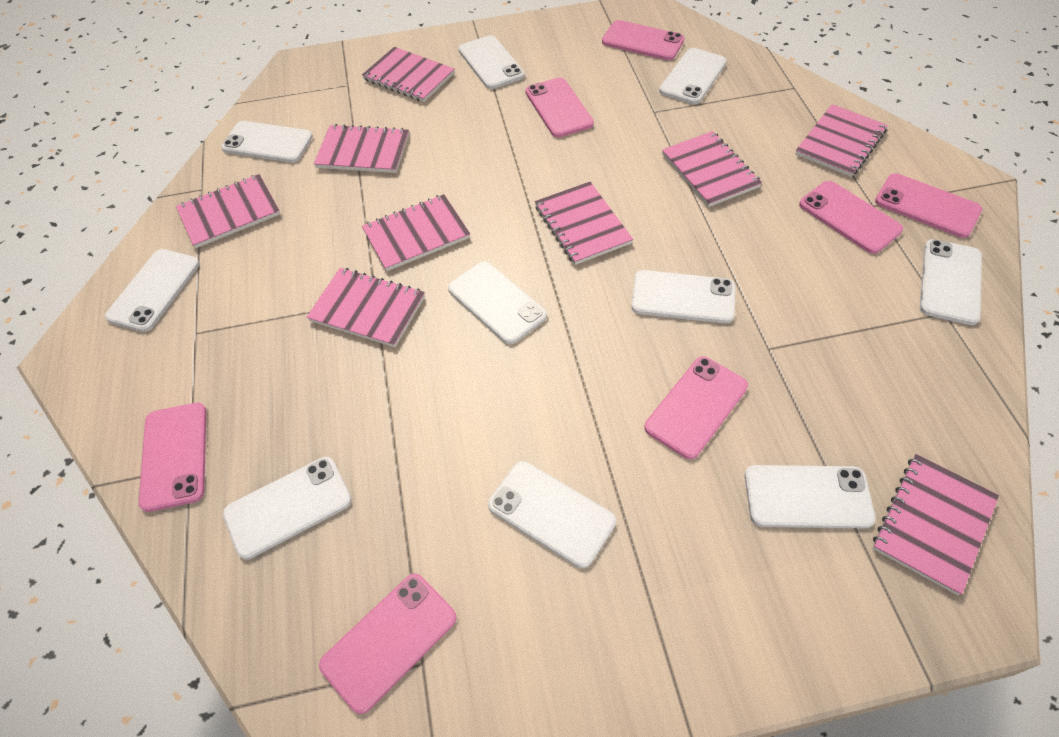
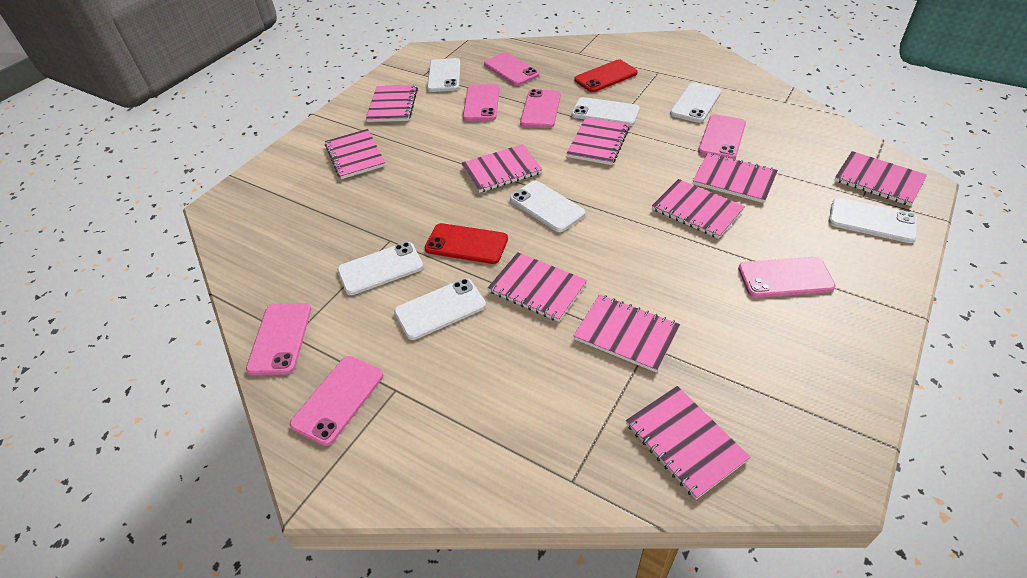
pink notebook: [176,174,280,248] [307,268,425,347] [314,124,409,173] [362,47,455,102] [362,194,470,271] [535,182,633,265] [662,131,762,207] [795,104,888,177] [873,454,999,596] = 9 -> [325,129,386,179] [366,85,418,122] [462,144,542,193] [488,252,587,322] [567,117,630,165] [574,294,680,372] [626,386,751,499] [652,179,745,239] [693,153,778,203] [834,151,927,206] = 10
red phone: none = 0 -> [425,223,508,264] [575,60,638,92] = 2
white phone: [105,249,200,332] [221,121,313,163] [223,457,352,560] [448,261,547,344] [459,35,525,89] [488,461,616,568] [631,270,735,323] [659,48,727,104] [745,465,876,528] [920,239,982,325] = 10 -> [337,242,423,295] [394,278,486,340] [427,58,460,92] [510,181,585,232] [571,97,640,126] [670,82,722,123] [829,198,918,243] = 7

